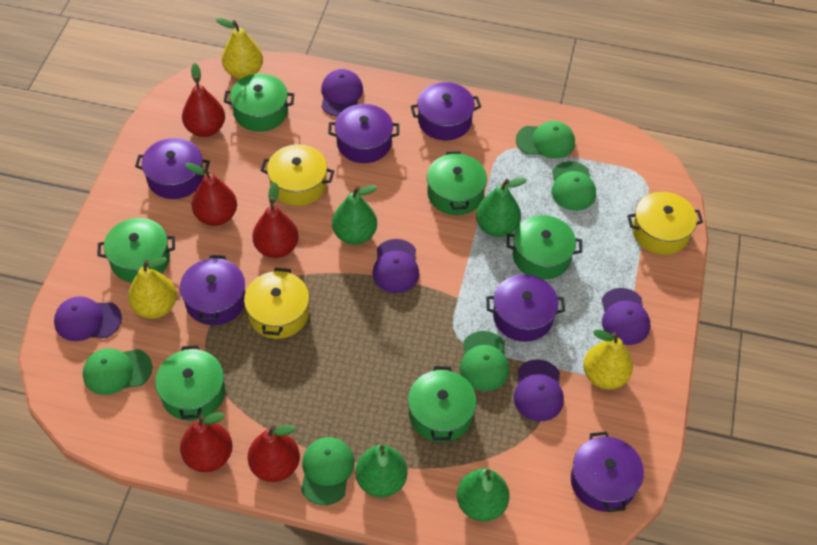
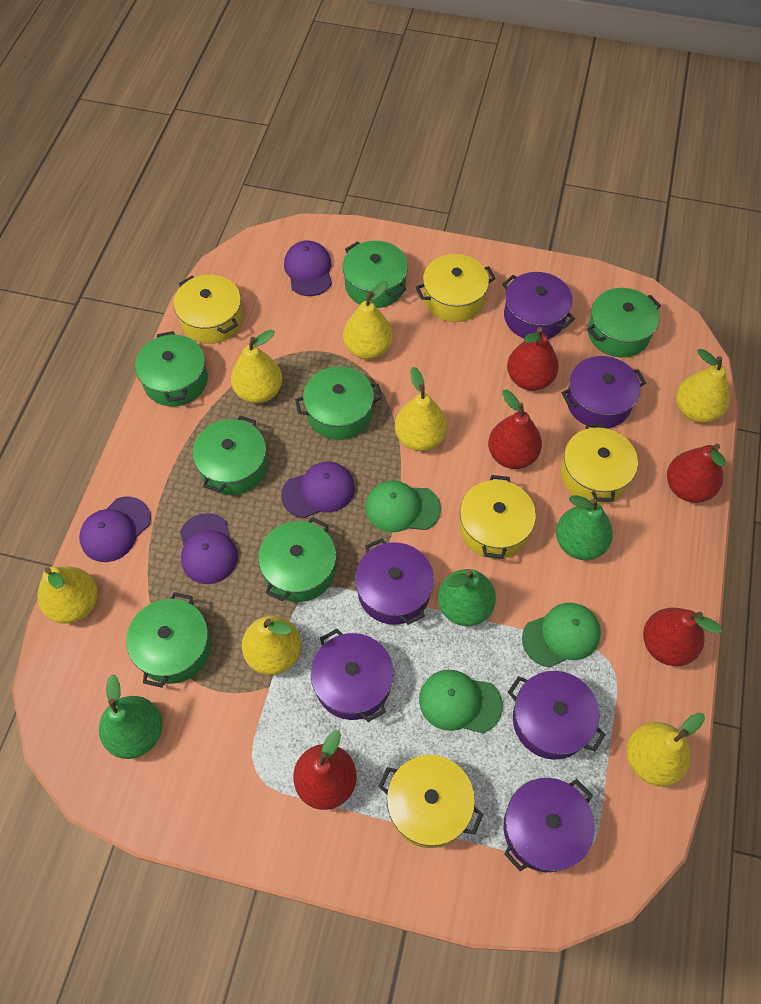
green cap: [83,348,152,395] [301,437,355,505] [460,331,509,391] [516,121,575,159] [552,161,596,211] = 5 -> [365,481,441,532] [419,670,503,733] [522,603,601,667] = 3
green pear: [332,185,377,245] [355,444,408,497] [457,468,509,522] [476,178,527,237] = 4 -> [99,674,162,759] [438,569,496,626] [556,495,613,560] = 3
green pot: [97,218,175,283] [155,345,225,421] [224,74,294,132] [408,366,477,442] [427,151,487,215] [506,215,582,280] = 6 -> [126,592,211,688] [135,331,208,407] [193,415,267,495] [258,517,336,602] [295,366,382,440] [342,241,408,308] [587,288,661,358] = 7
purple cap: [54,296,122,341] [321,69,363,117] [372,239,419,293] [514,359,564,421] [602,288,650,345] = 5 -> [79,497,151,562] [180,513,238,584] [281,462,355,518] [284,240,332,296] = 4
yellow pear: [128,257,177,319] [216,18,263,79] [583,330,633,390] = 3 -> [37,566,98,624] [231,330,282,403] [242,616,301,675] [343,281,393,360] [395,367,447,451] [626,712,705,787] [676,349,730,423] = 7
yellow pot: [244,268,309,339] [260,144,334,206] [627,192,703,255] = 3 -> [174,275,243,344] [378,755,483,848] [416,254,496,322] [459,475,536,559] [561,424,638,504] = 5

